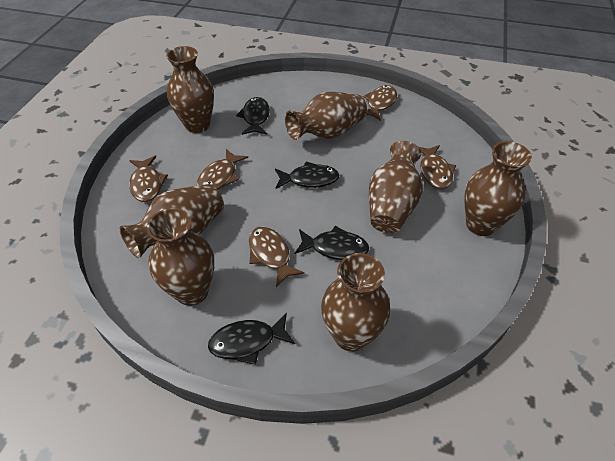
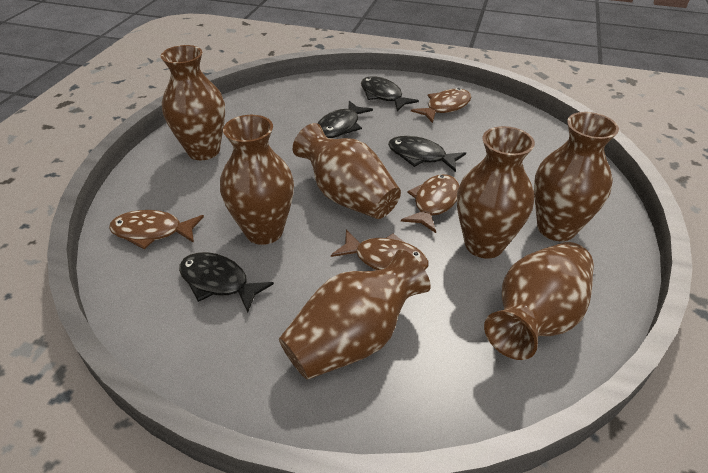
brown fish: [129,155,168,202] [197,149,248,190] [249,226,305,287] [363,85,397,121] [419,145,456,189] = 5 -> [109,210,204,249] [331,230,429,270] [401,174,459,233] [411,88,471,123] = 4

